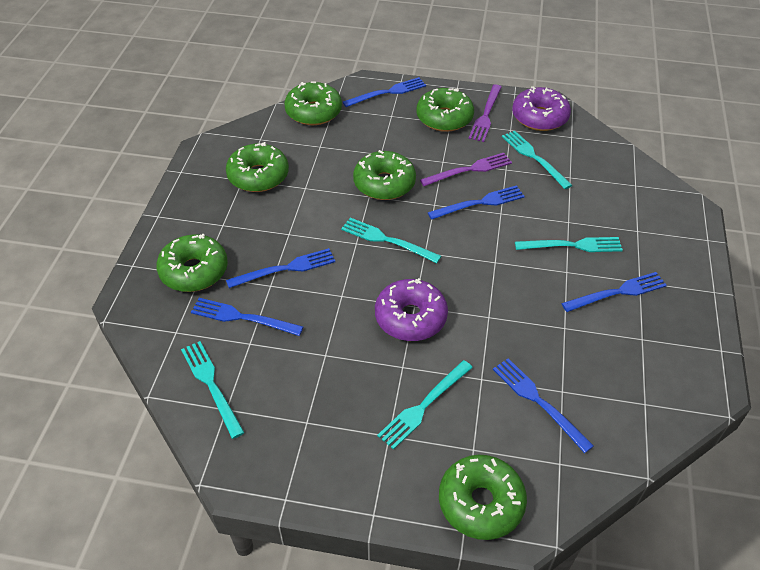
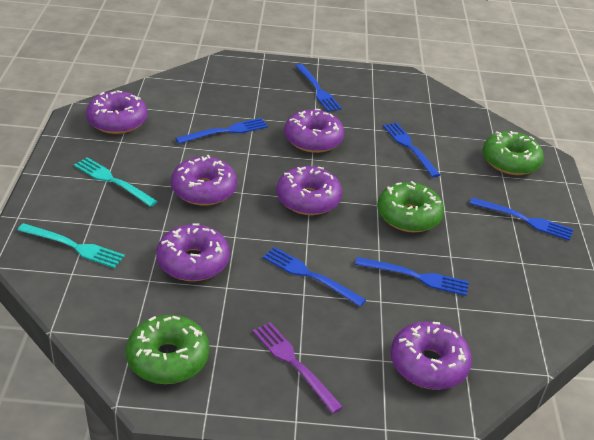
green donut: [156,234,228,292] [226,142,289,192] [284,81,342,125] [353,150,416,200] [416,88,474,132] [439,455,527,540] = 6 -> [126,315,209,384] [377,181,444,232] [482,131,544,175] = 3
purple donut: [375,278,448,341] [512,86,571,131] = 2 -> [86,91,147,134] [156,223,230,281] [171,155,237,206] [276,166,342,215] [284,109,344,153] [391,322,472,390] = 6
purple fork: [420,153,512,186] [469,85,502,142] = 2 -> [253,322,343,414] = 1
turquoise fork: [181,341,245,439] [341,218,441,263] [377,360,473,450] [502,131,572,189] [515,237,623,252] = 5 -> [17,223,125,268] [74,157,158,207] = 2

